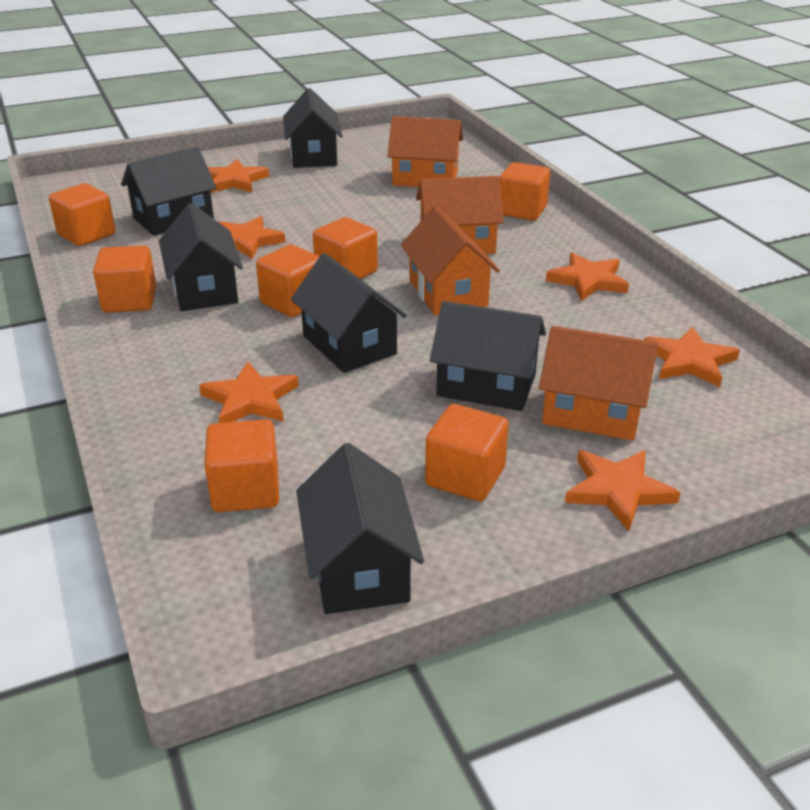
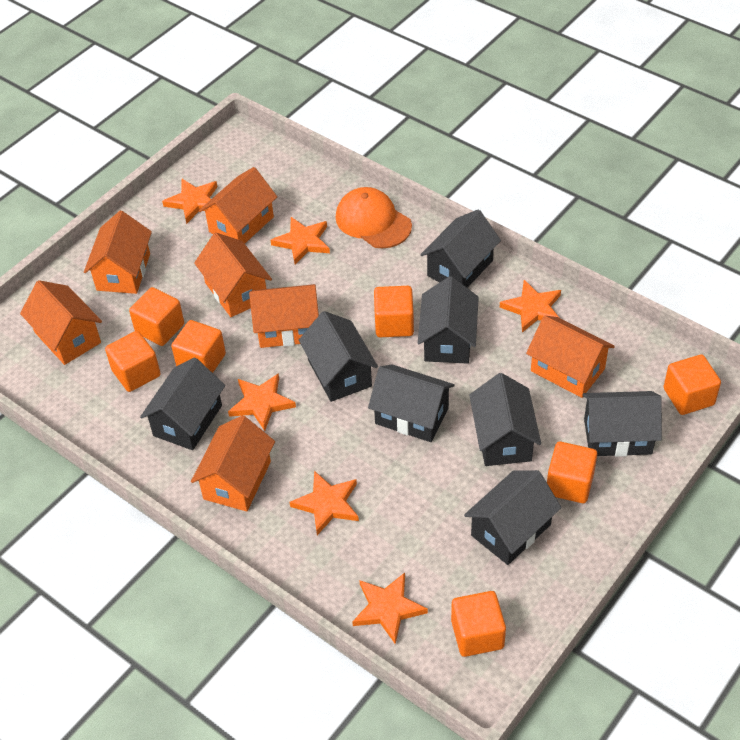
black house: [121,147,216,236] [159,203,243,311] [283,88,342,168] [291,253,407,373] [296,443,424,614] [430,301,546,411] = 6 -> [140,358,225,450] [299,311,378,402] [368,364,455,442] [418,276,479,364] [420,210,501,288] [464,470,561,565] [469,373,541,466] [583,391,662,457] = 8
orange cap: none = 0 -> [336,187,412,249] = 1
orange house: [387,116,463,187] [401,206,500,316] [416,176,504,254] [539,326,658,441] = 4 -> [20,280,102,365] [84,211,152,294] [191,415,275,512] [194,233,272,317] [199,167,277,244] [249,284,319,348] [526,315,615,398] = 7

